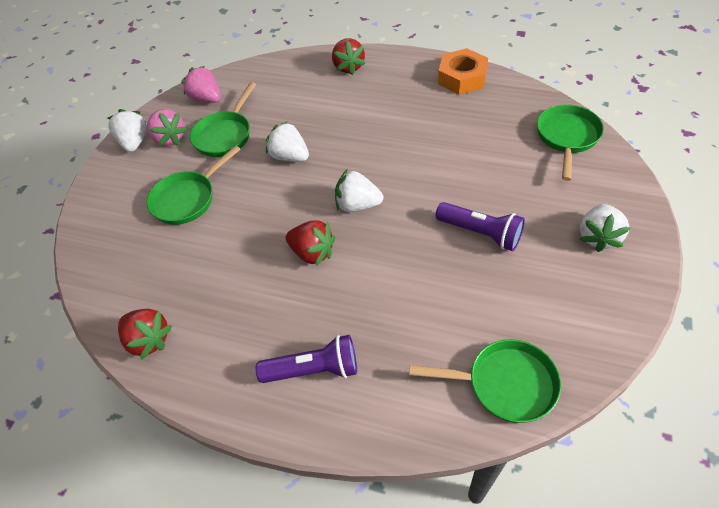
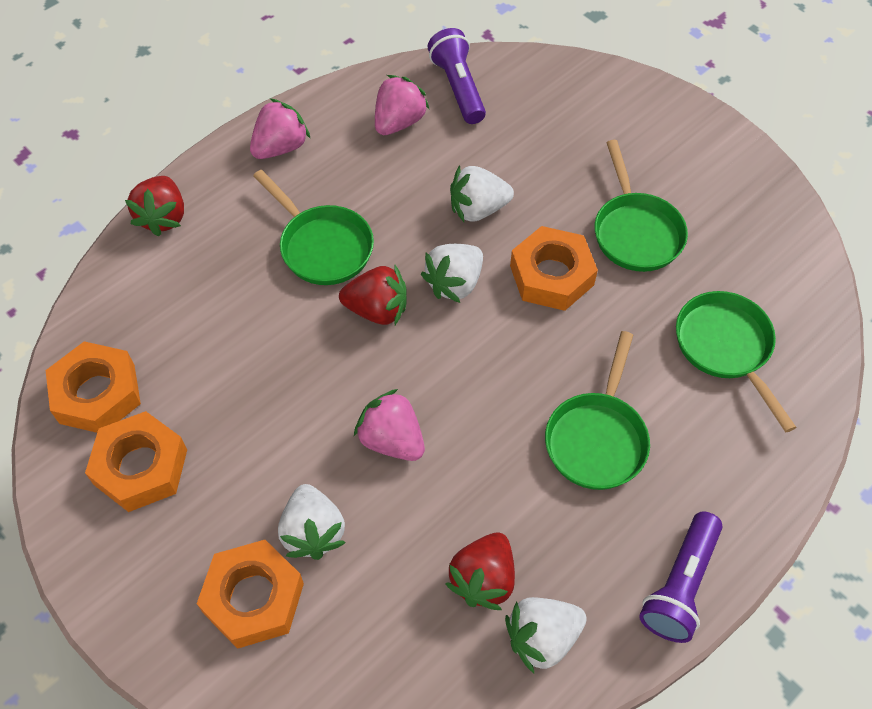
orange nut: [438,48,488,95] = 1 -> [46,341,141,433] [85,411,187,512] [197,540,304,649] [510,226,598,311] = 4
pink strawberry: [147,109,187,146] [181,66,221,103] = 2 -> [250,98,310,159] [354,389,425,461] [375,75,429,135] = 3

